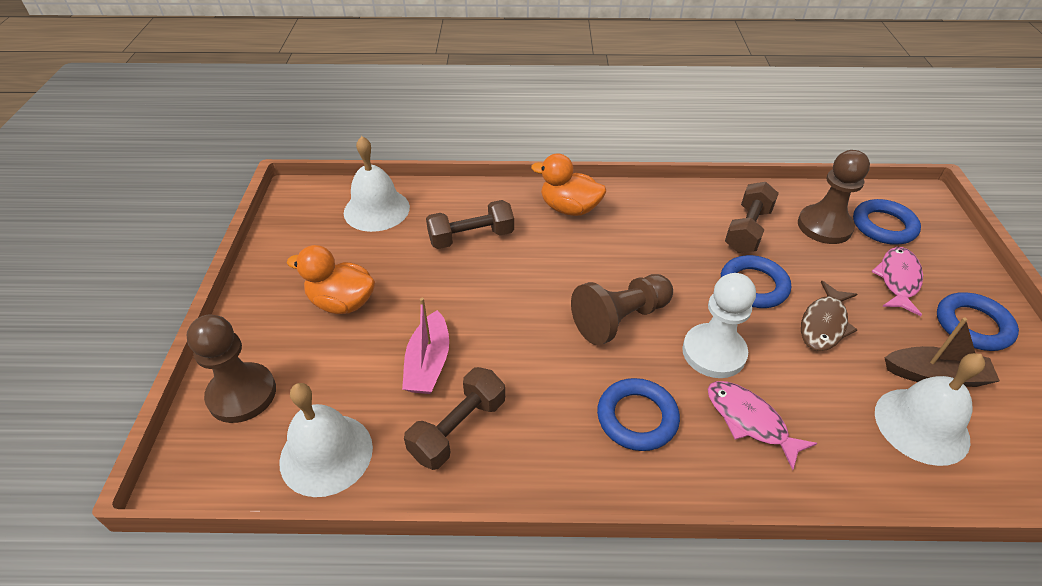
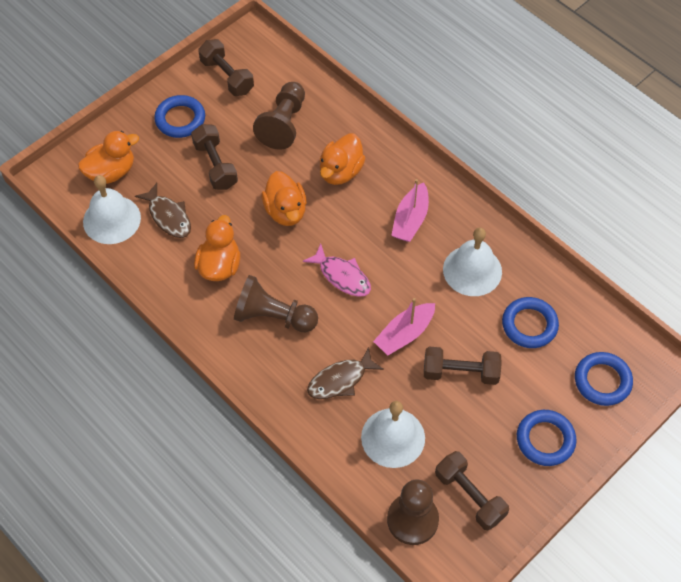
brown boat: [884,317,1000,387] = 1 -> none = 0
brown dumbbell: [404,367,505,470] [426,200,514,249] [725,182,779,253] = 3 -> [191,124,238,190] [198,39,254,96] [424,347,502,385] [435,451,509,531] = 4
brown fish: [801,281,858,351] = 1 -> [135,183,191,238] [307,347,384,399] = 2
orange duck: [287,245,375,314] [531,154,606,216] = 2 -> [78,131,139,184] [194,215,240,281] [261,171,307,226] [320,134,365,185] = 4
pink boat: [402,298,449,394] = 1 -> [373,298,435,356] [391,179,429,242] = 2
pink fish: [708,381,817,470] [871,247,923,316] = 2 -> [303,244,371,297] = 1
white pawn: [682,273,756,378] = 1 -> none = 0

